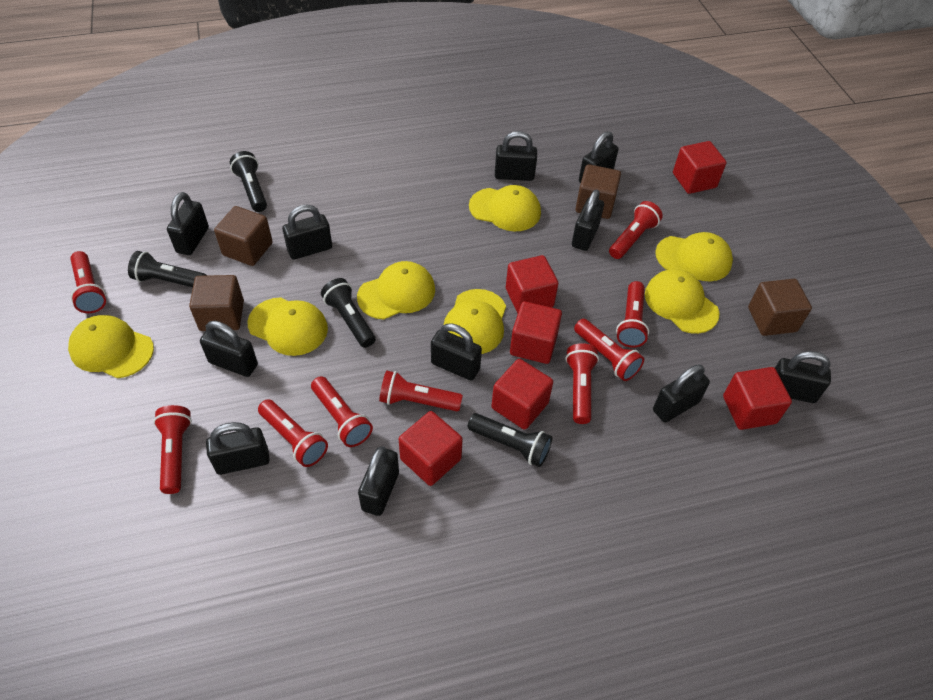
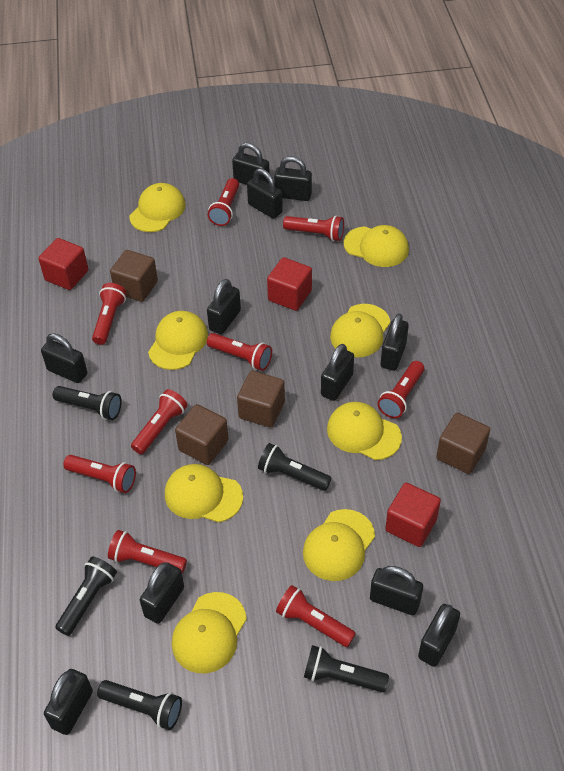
black flashlight: [128,251,207,287] [230,151,267,212] [321,278,376,348] [468,413,552,467] = 4 -> [53,386,122,420] [55,557,117,636] [97,680,182,730] [258,443,331,491] [304,645,389,692] = 5
red cube: [399,411,463,486] [491,359,553,430] [506,255,559,313] [510,301,562,364] [673,141,726,194] [723,367,792,430] = 6 -> [38,238,88,290] [267,257,312,311] [385,483,441,547] = 3
yellow cap: [68,315,154,378] [247,297,328,356] [357,261,435,320] [444,289,506,354] [469,185,541,231] [645,269,719,334] [655,232,733,281] = 7 -> [129,183,186,232] [148,311,208,370] [165,464,243,522] [172,592,247,674] [303,509,375,581] [327,402,402,460] [330,304,390,357] [344,225,409,267] = 8

